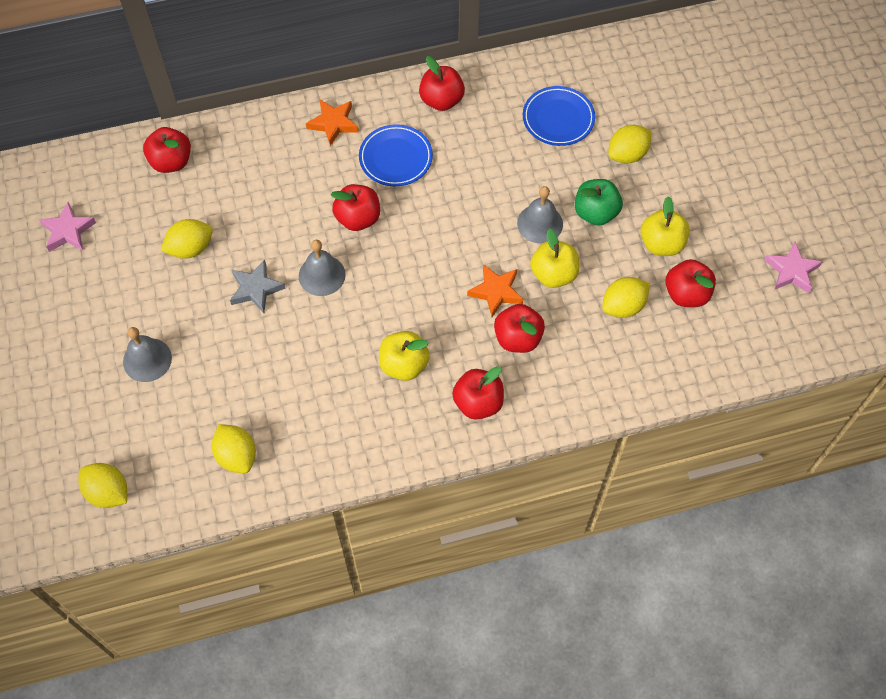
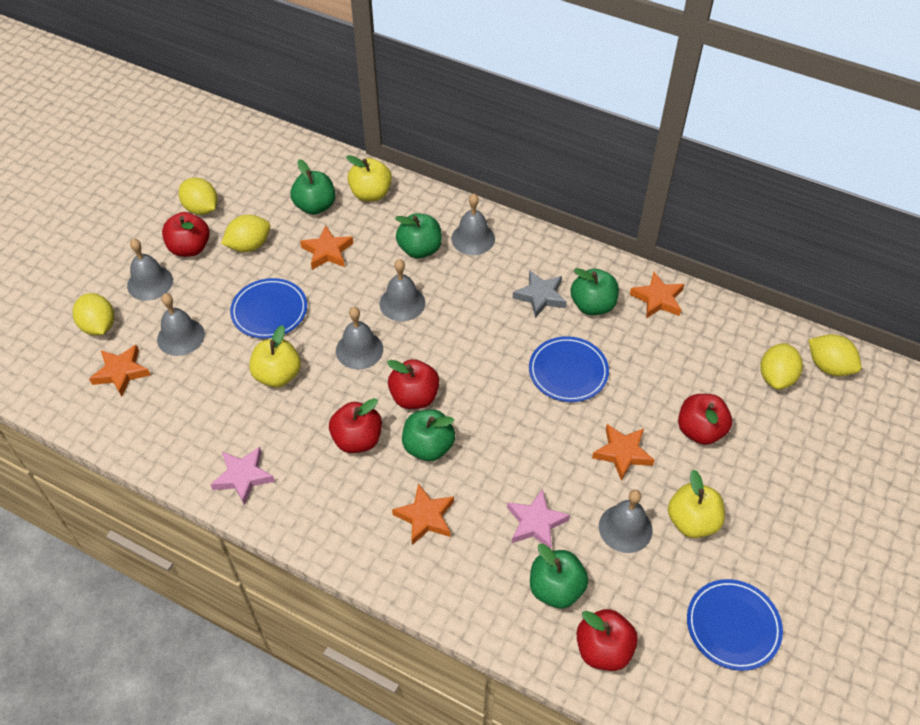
blue plate: [359,124,433,186] [523,86,595,146] = 2 -> [230,278,307,339] [529,336,609,402] [687,579,783,671] = 3
green apple: [575,179,623,226] = 1 -> [290,159,335,215] [395,213,442,258] [402,409,455,461] [530,544,588,608] [570,268,619,315] = 5
grey bell: [123,327,172,382] [299,240,346,296] [517,186,563,244] = 3 -> [127,239,173,301] [157,293,205,356] [336,307,383,369] [379,259,425,321] [451,194,495,255] [599,490,653,553] = 6
orange star: [306,99,359,146] [467,264,523,317] = 2 -> [89,345,150,397] [300,226,353,270] [392,483,454,545] [592,424,655,481] [630,272,684,318] = 5
red apple: [143,127,191,173] [331,184,380,231] [419,56,465,111] [452,366,504,420] [494,304,545,353] [665,259,716,307] = 6 -> [162,212,210,257] [329,398,382,453] [387,359,439,409] [576,609,638,671] [678,394,732,445] = 5

